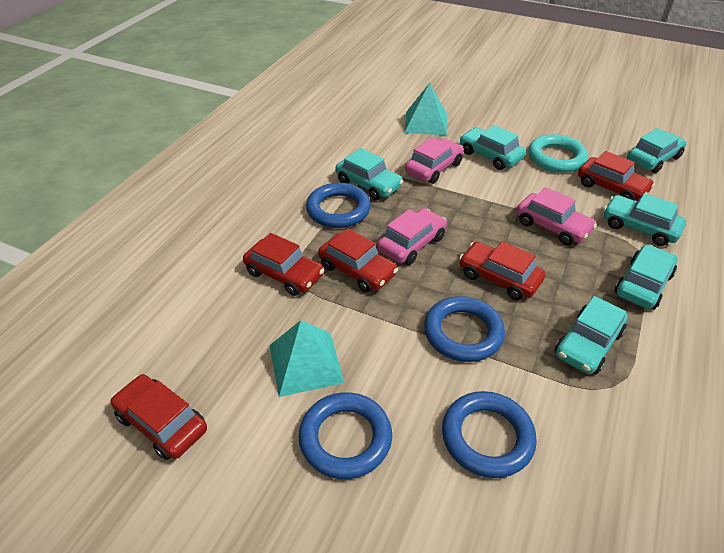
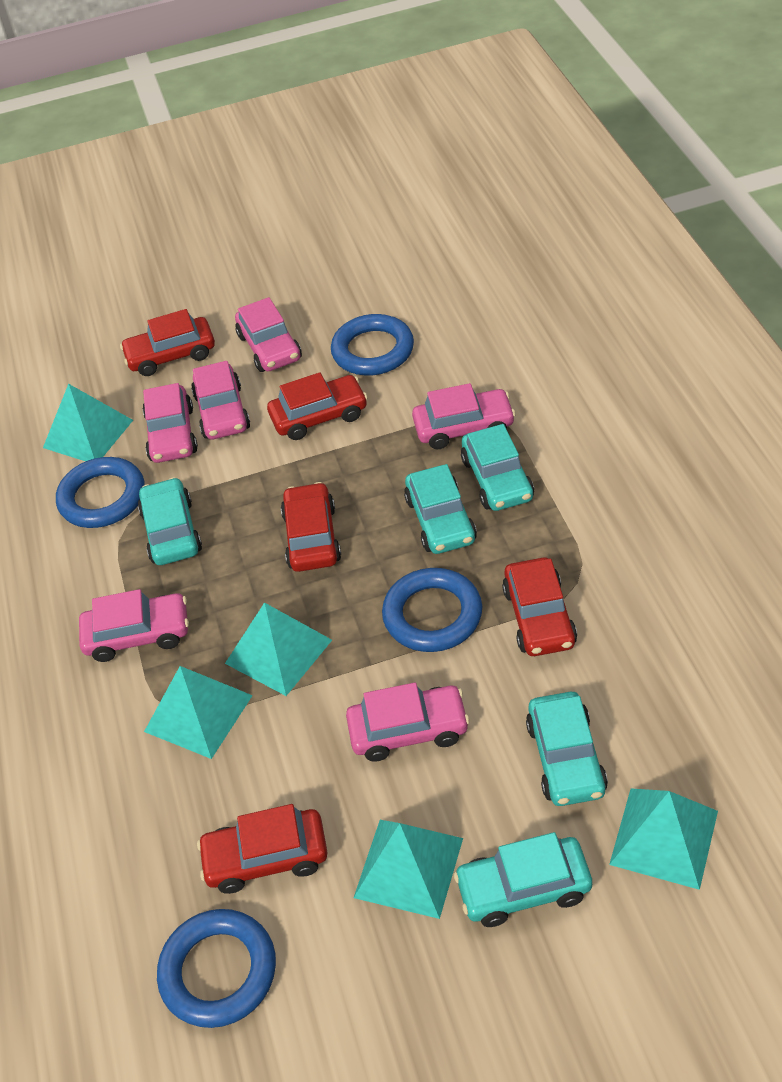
pink car: [377,208,447,265] [405,137,464,184] [516,187,597,245] = 3 -> [79,589,189,662] [142,383,198,463] [191,361,250,440] [235,297,302,372] [346,682,470,762] [412,383,516,449] = 6
turquoise car: [335,148,403,200] [460,125,526,170] [555,296,628,374] [604,193,686,246] [614,244,678,309] [627,128,687,173] = 6 -> [138,477,202,565] [404,464,477,554] [454,832,592,927] [461,424,534,511] [526,692,608,806] = 5
turquoise pyramid: [269,320,344,397] [404,83,447,135] = 2 -> [43,384,133,461] [144,666,253,759] [225,602,332,696] [354,820,463,919] [609,788,718,890] = 5
turquoise ring: [528,134,588,173] = 1 -> none = 0

